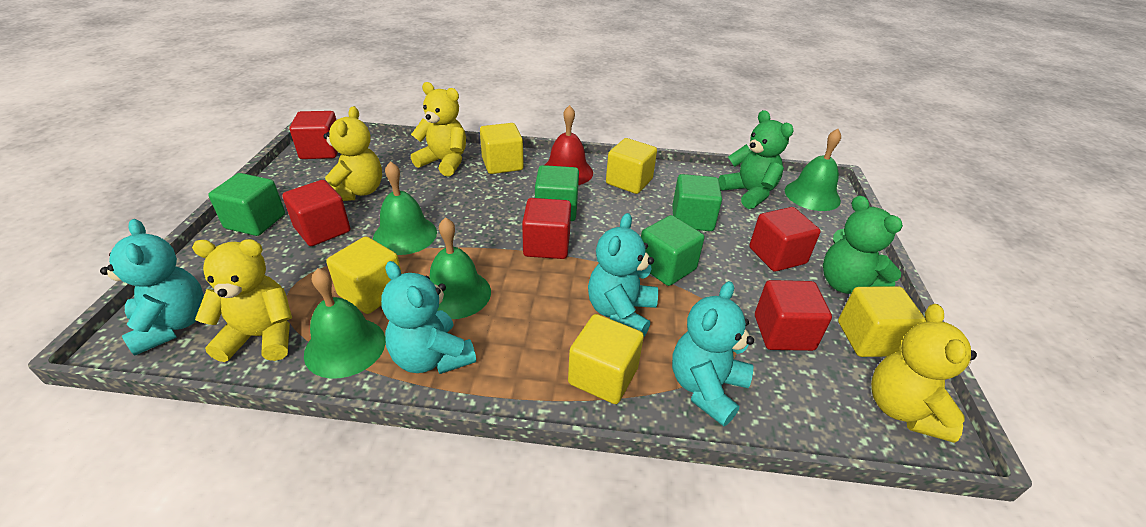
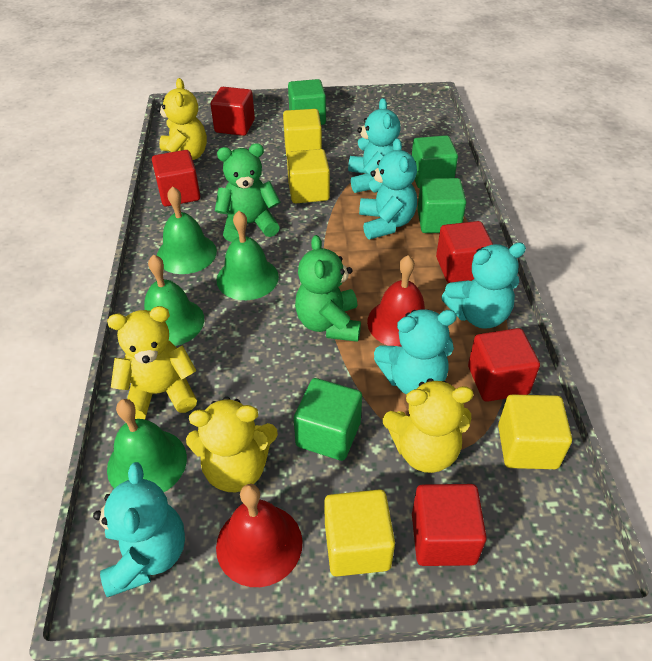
red bell: [545,105,593,185] = 1 -> [216,484,302,587] [367,255,425,347] = 2
turquoise teddy bear: [100,219,204,356] [381,261,476,374] [588,213,658,336] [672,281,754,426] = 4 -> [93,462,185,597] [348,98,400,193] [359,138,417,239] [374,309,457,394] [441,242,526,329] = 5
yellow cube: [326,236,402,314] [480,123,524,174] [568,314,644,404] [606,138,657,194] [838,286,926,357] = 5 -> [283,109,322,156] [287,149,330,203] [324,489,395,577] [498,394,572,469] = 4

